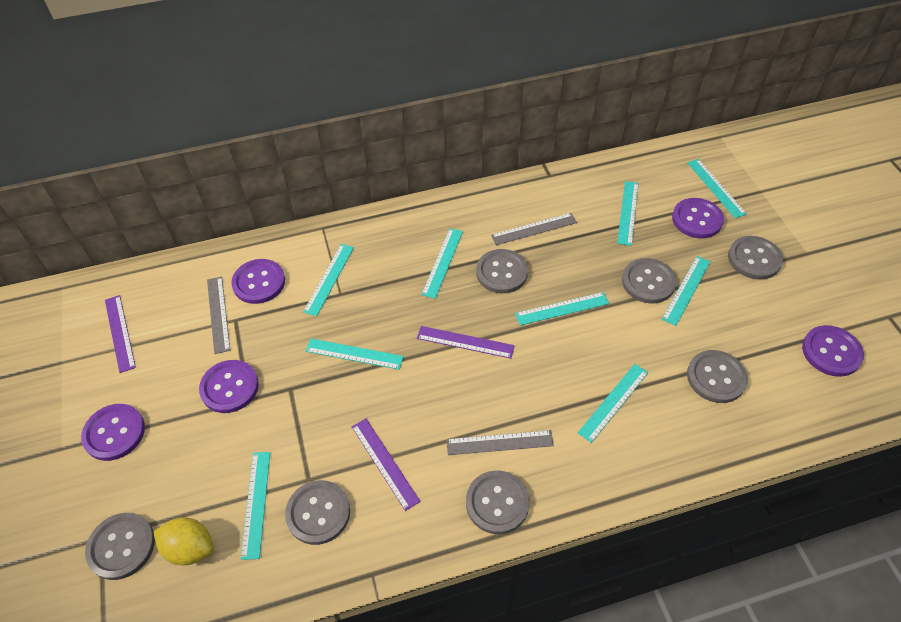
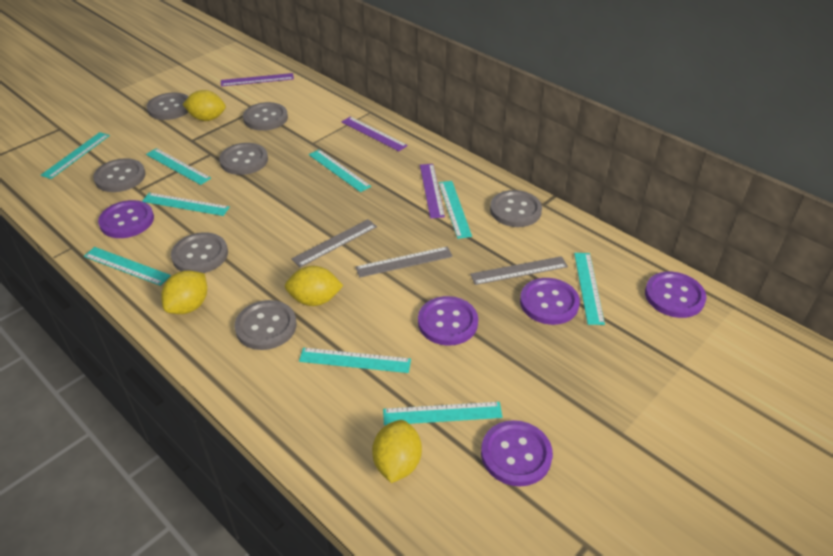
yellow lemon: [153,517,213,565] = 1 -> [161,271,207,314] [182,90,226,121] [285,266,343,306] [372,420,422,483] = 4

